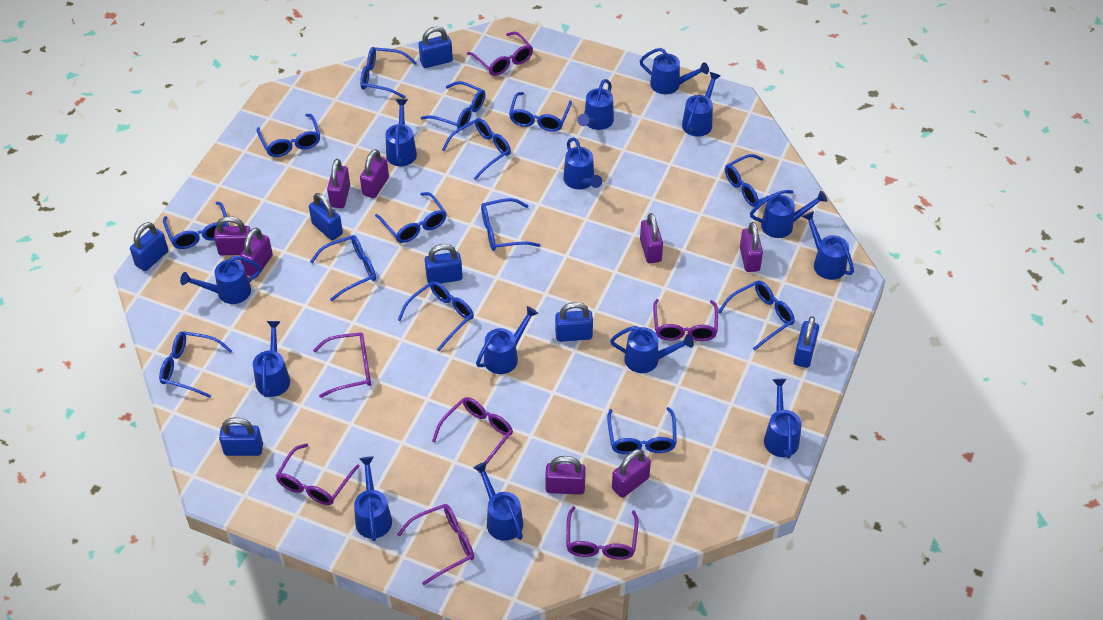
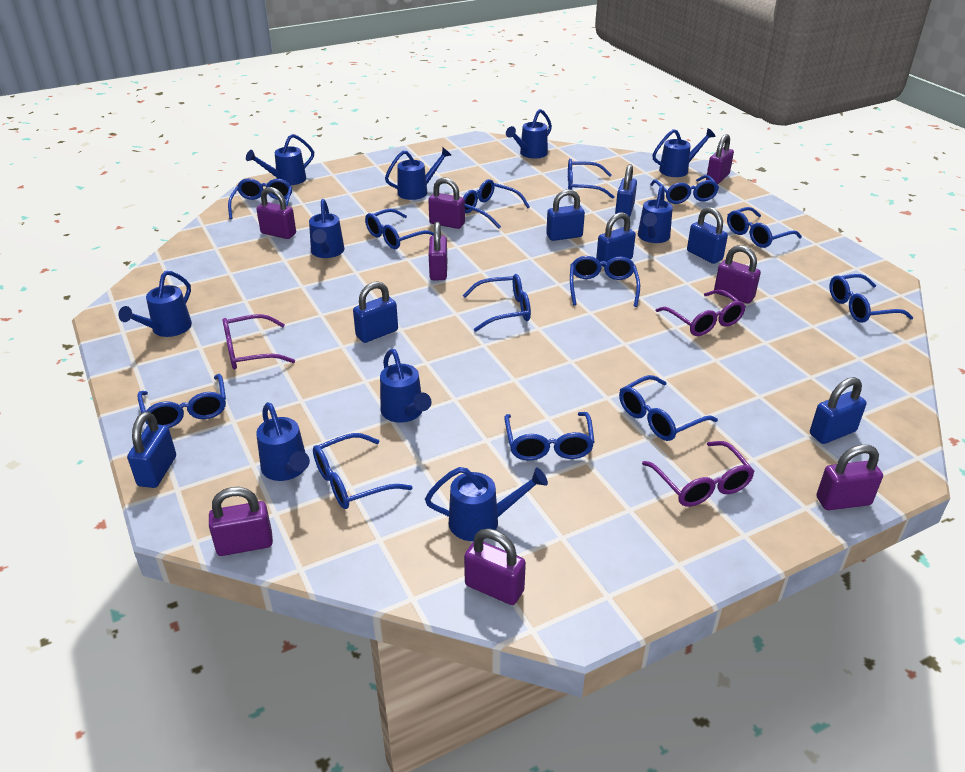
blue glasses: [159,331,232,398] [163,201,229,249] [256,114,320,157] [310,235,376,301] [360,47,417,99] [375,192,446,243] [398,281,474,351] [421,81,485,130] [442,118,511,180] [481,198,540,251] [509,92,572,132] [607,407,677,454] [718,281,795,351] [725,154,794,207] = 14 -> [137,374,226,428] [228,178,292,219] [313,433,413,509] [365,209,434,249] [463,179,530,228] [463,274,531,332] [505,412,595,461] [568,159,615,199] [570,256,640,307] [619,375,718,441] [650,175,719,204] [727,207,802,248] [829,274,913,323] = 13
blue watering can: [180,256,262,304] [253,321,290,397] [354,457,392,541] [386,99,417,166] [473,462,523,541] [476,306,538,374] [563,137,602,189] [577,79,614,130] [610,326,694,373] [640,48,709,94] [682,72,721,137] [750,191,827,238] [764,379,802,459] [802,211,854,280] = 14 -> [119,271,192,337] [246,134,314,185] [256,402,310,481] [309,199,345,258] [380,349,432,423] [385,147,451,200] [425,467,548,541] [506,109,552,159] [638,185,673,243] [652,128,716,177] = 10
purple glasses: [276,443,360,505] [313,332,371,398] [397,504,474,585] [432,397,513,473] [467,32,533,76] [566,506,638,560] [653,299,718,341] = 7 -> [223,314,295,369] [642,441,755,507] [656,289,746,336] = 3

